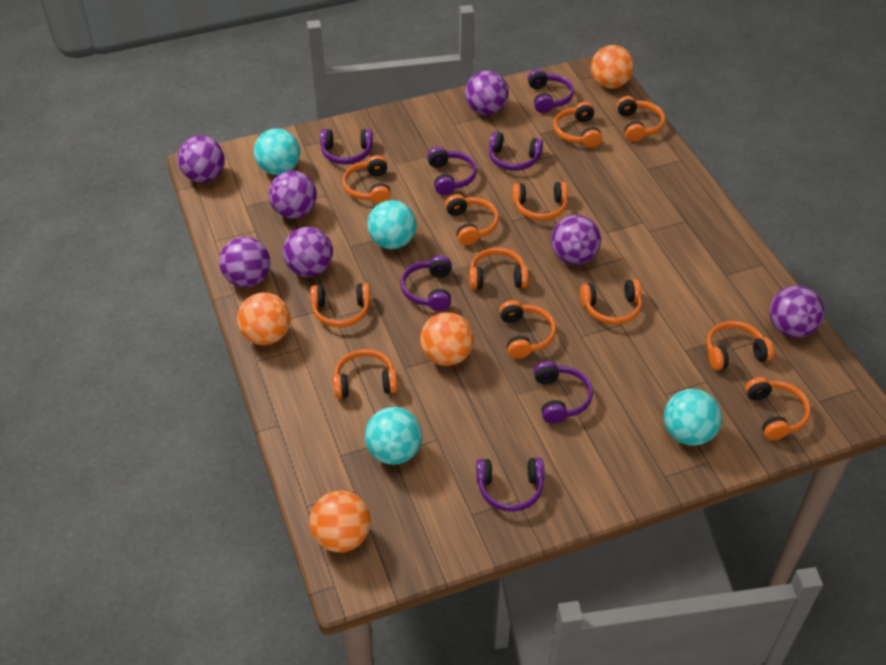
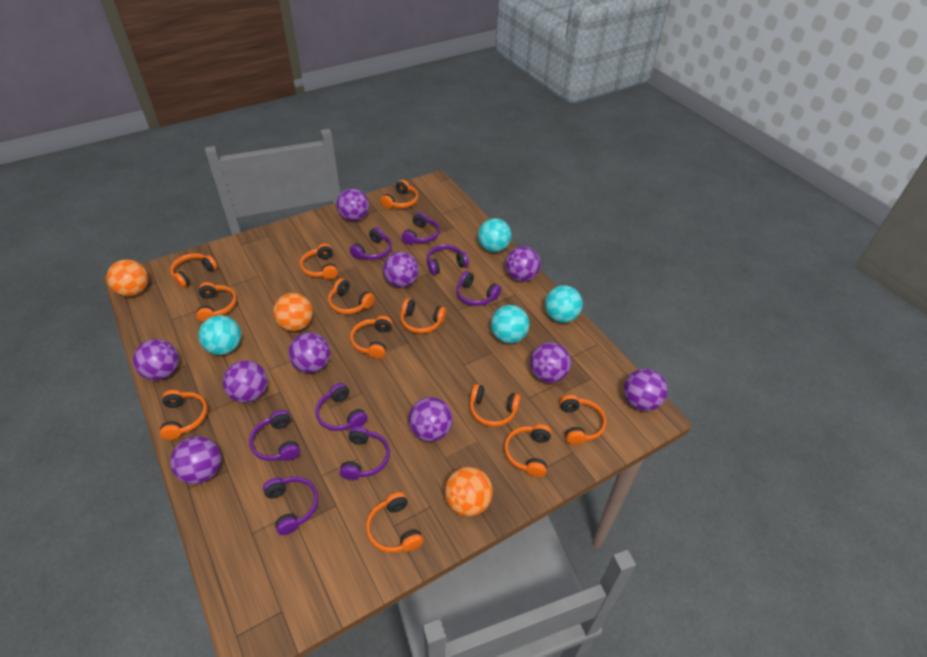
orange ball: [237,293,291,345] [310,491,371,553] [420,312,474,366] [591,45,634,89] = 4 -> [107,260,148,296] [273,293,313,331] [445,467,493,517] = 3
purple ball: [178,136,225,183] [219,237,270,287] [269,171,317,219] [283,227,333,277] [465,71,509,115] [551,215,601,265] [770,285,825,338] = 7 -> [133,339,179,380] [170,436,221,484] [223,360,267,403] [288,332,330,373] [337,188,369,221] [383,252,419,288] [409,397,453,442] [506,246,541,282] [530,342,571,383] [624,369,668,411] = 10
purple headphones: [320,129,373,164] [400,255,451,311] [427,147,477,195] [476,458,544,512] [489,132,543,171] [528,69,574,113] [534,361,593,424] = 7 -> [249,410,300,461] [263,477,318,535] [315,383,368,431] [340,426,390,480] [350,227,392,260] [401,212,440,245] [427,244,469,275] [456,271,501,306] = 8

